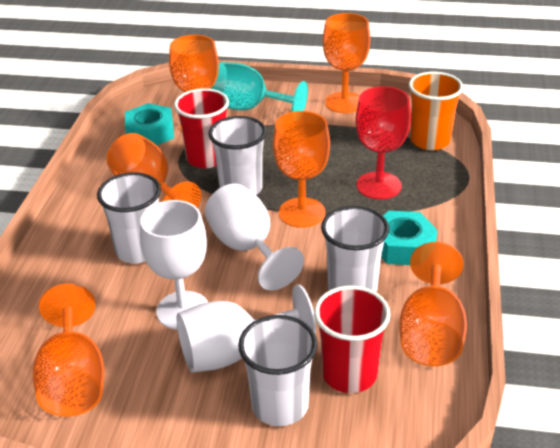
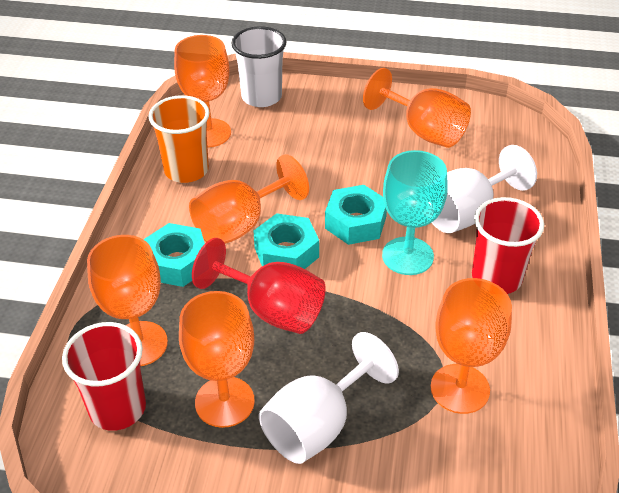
turquoise nut: [125,103,174,145] [381,211,437,265] = 2 -> [143,223,205,287] [253,213,319,269] [325,185,387,245] = 3
white cup: [97,172,161,263] [209,116,267,195] [238,315,317,426] [321,206,389,292] = 4 -> [231,26,286,107] = 1
white goblet: [140,200,208,330] [177,284,316,373] [205,183,304,290] = 3 -> [259,332,399,464] [432,145,537,233] = 2

